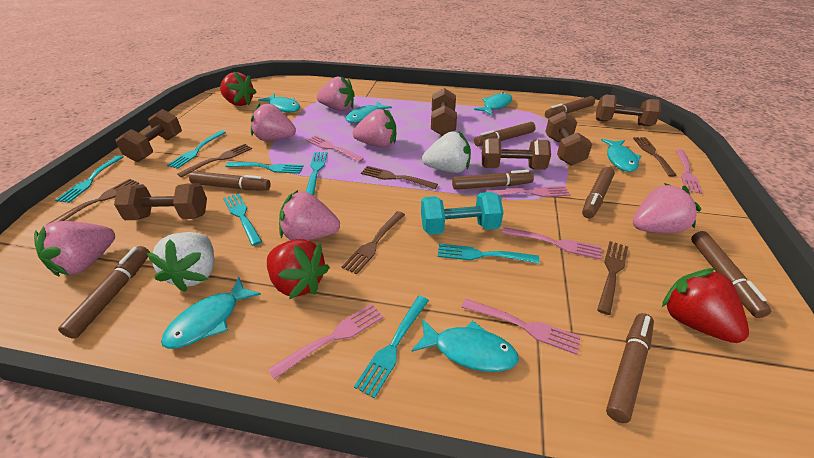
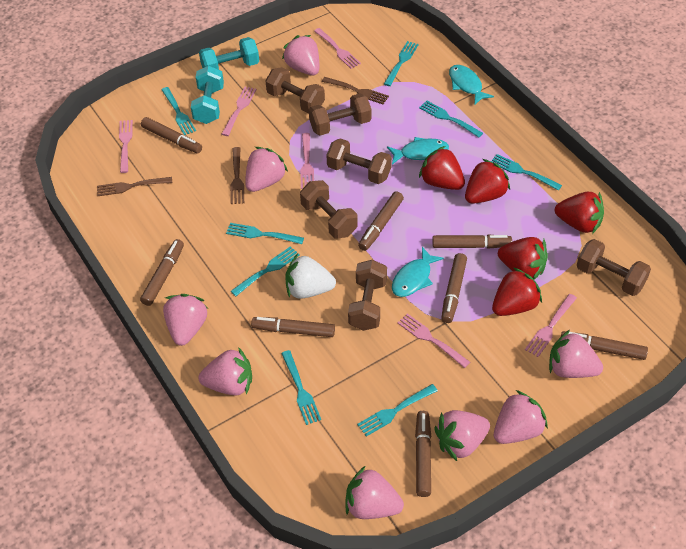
brown fork: [48,179,139,224] [177,144,252,178] [341,211,405,274] [361,166,438,189] [597,241,628,315] [633,137,677,177] = 6 -> [97,177,172,196] [230,147,244,204] [322,77,389,105] = 3
pink strawberry: [34,221,115,277] [251,103,296,141] [279,190,340,240] [317,76,355,111] [353,109,396,147] [633,183,701,233] = 6 -> [163,294,208,346] [199,347,252,396] [245,147,288,192] [282,35,319,75] [346,466,404,519] [434,410,490,461] [494,390,548,444] [549,330,603,378] = 8
red strawberry: [220,71,257,106] [267,239,330,299] [662,268,749,343] = 3 -> [419,146,465,190] [465,159,510,204] [492,267,542,316] [498,237,548,280] [555,192,604,234] = 5
turquoise dumbbell: [421,192,504,235] = 1 -> [191,66,224,124] [199,37,259,70] = 2
turquoise fish: [161,277,261,349] [258,94,300,112] [345,101,392,123] [411,318,519,372] [474,92,512,116] [601,139,641,172] = 6 -> [387,137,449,164] [392,247,444,297] [449,65,494,105] = 3
turquoise fork: [55,155,123,203] [167,131,226,169] [223,193,262,246] [225,162,304,174] [306,152,327,196] [354,296,429,399] [438,244,539,264] = 7 -> [161,87,196,135] [226,223,304,244] [231,246,300,296] [281,350,321,425] [357,384,438,436] [384,41,419,86] [419,101,483,138] [491,154,562,191] = 8
white strawberry: [147,232,214,292] [422,132,471,173] = 2 -> [285,254,336,299] = 1

